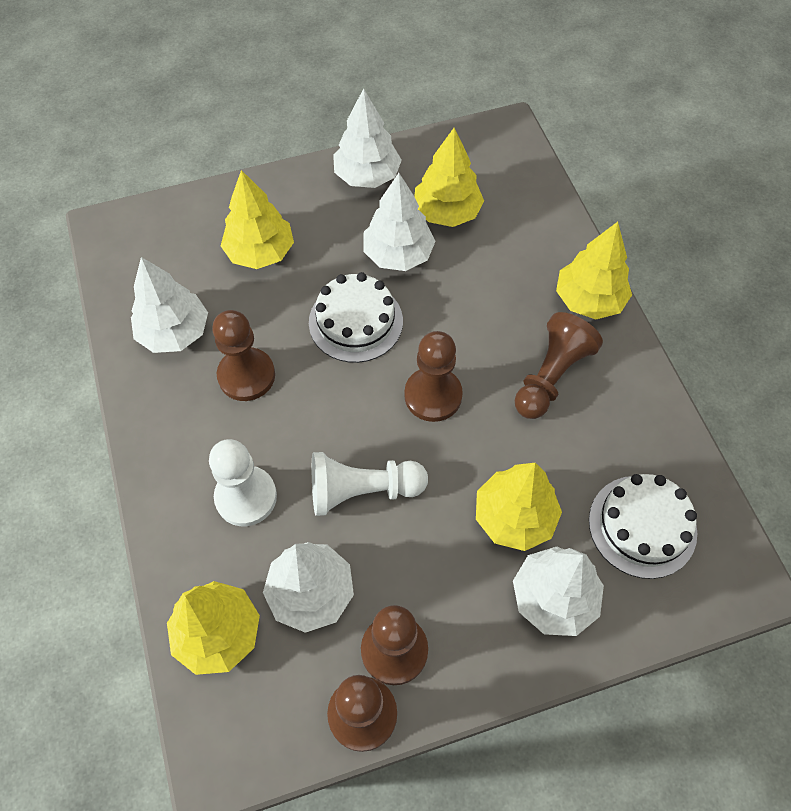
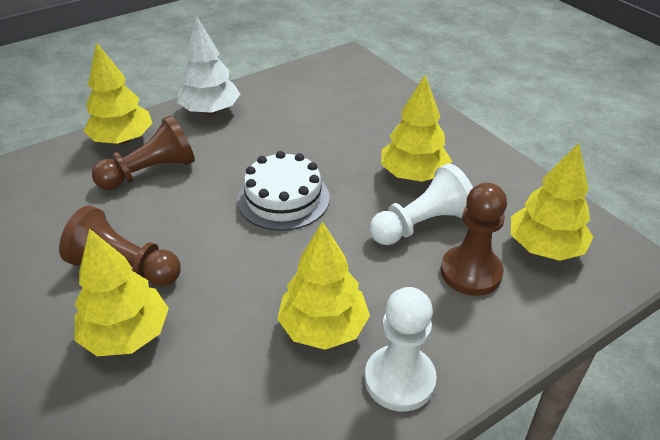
brown pawn: [212,310,275,401] [327,675,397,752] [361,605,428,685] [404,331,463,422] [515,312,603,419] = 5 -> [59,206,181,286] [92,115,195,190] [441,183,507,296] = 3
white cake: [309,272,403,363] [589,474,698,579] = 2 -> [237,151,330,231] = 1
white tree: [131,257,208,353] [263,542,354,633] [333,88,402,188] [363,173,435,271] [513,547,604,636] = 5 -> [177,16,240,115] = 1

